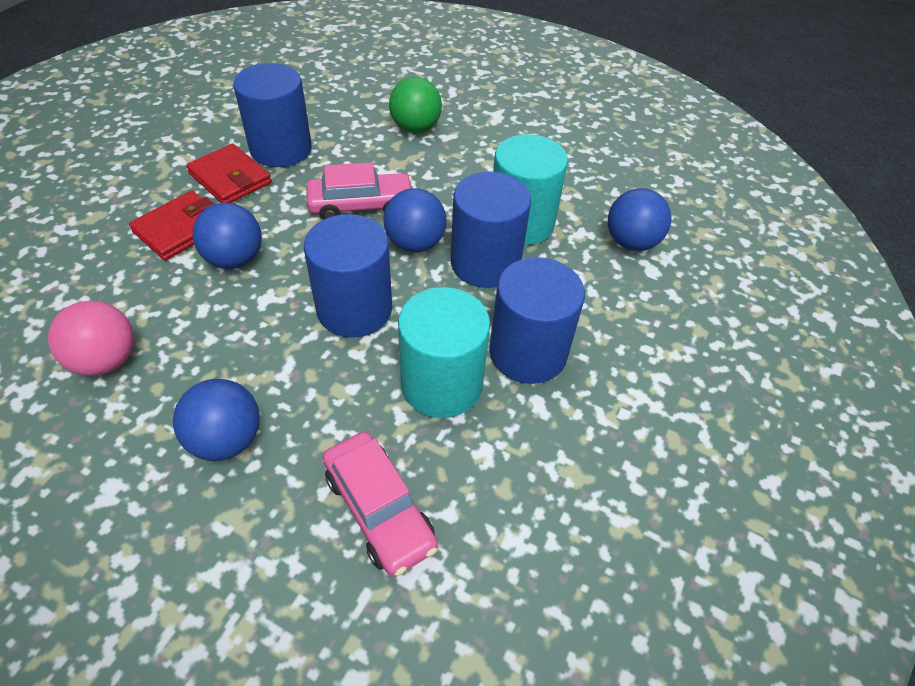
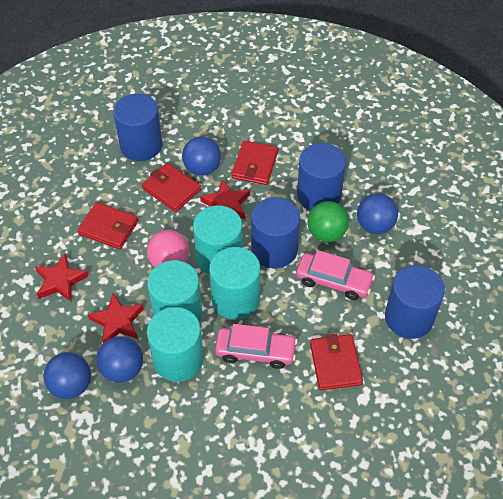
red star: none = 0 -> [35,253,89,302] [88,293,144,343] [200,179,250,219] = 3
red wallet: [129,190,214,261] [186,144,272,203] = 2 -> [77,202,138,249] [142,163,201,212] [231,141,278,185] [310,334,363,390] = 4
turquoise cylinder: [398,287,490,418] [493,134,568,245] = 2 -> [147,260,202,321] [147,307,204,382] [193,205,243,275] [209,247,260,320] = 4

